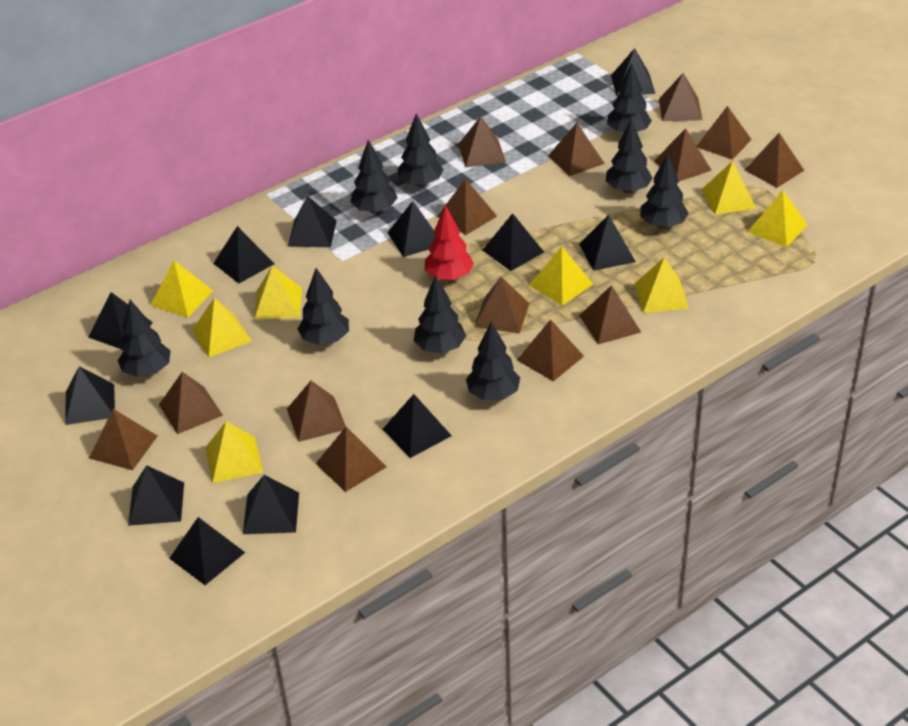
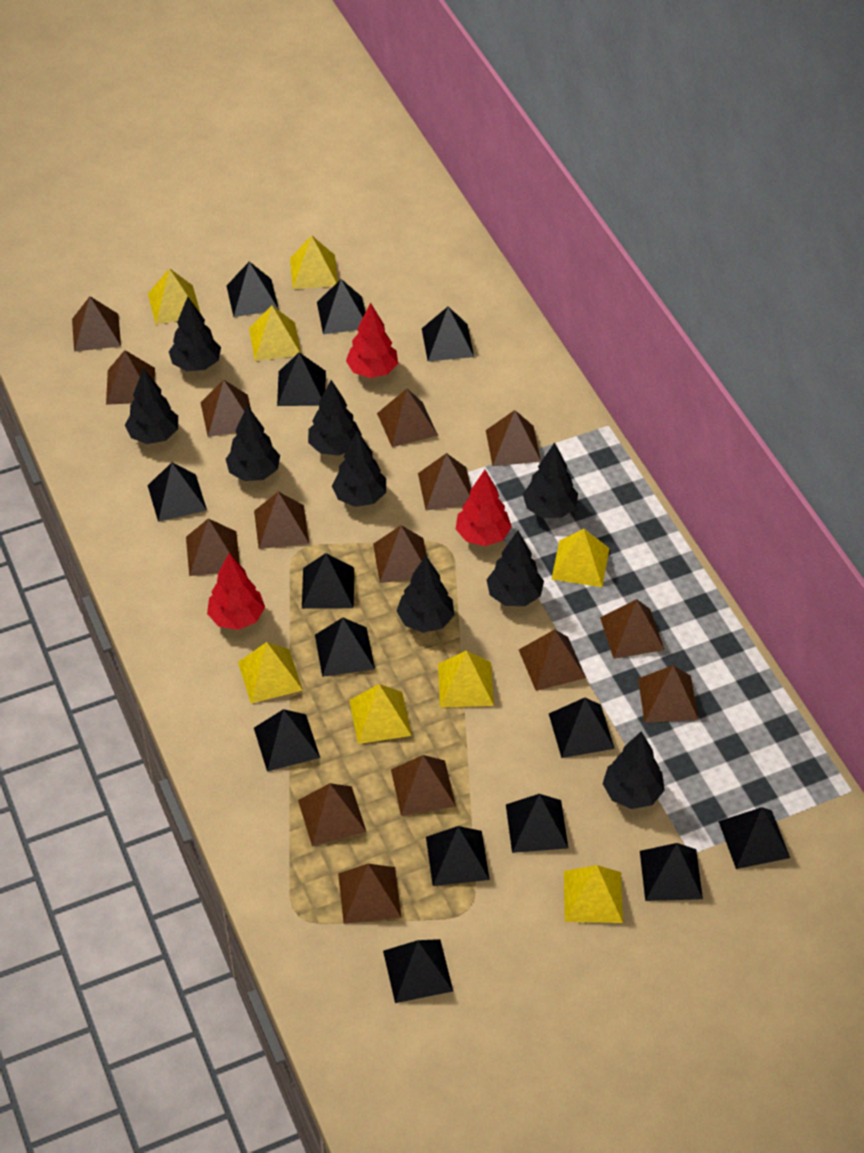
black pyramid: [65,366,115,425] [88,292,153,349] [128,465,184,526] [169,517,245,585] [213,226,274,284] [243,475,299,534] [288,196,337,247] [383,394,452,458] [387,201,435,257] [483,213,544,271] [579,215,636,271] [611,48,655,97] = 12 -> [147,462,207,522] [227,262,279,317] [254,709,320,772] [277,352,326,406] [302,553,354,609] [315,618,375,677] [317,279,365,334] [383,939,453,1003] [422,307,474,362] [426,826,490,886] [506,794,568,853] [549,698,615,758] [640,843,703,901] [718,807,790,869] = 14
brown pyramid: [89,409,157,470] [159,372,223,434] [287,381,346,442] [315,427,386,492] [437,179,497,235] [458,116,506,167] [474,277,529,333] [517,319,584,381] [548,123,605,176] [579,285,641,344] [654,128,712,181] [659,73,702,121] [697,106,752,160] [745,133,804,188] = 14 -> [72,296,121,352] [106,350,155,405] [186,518,240,576] [200,380,251,437] [254,492,309,549] [298,783,366,846] [338,864,401,924] [373,525,427,583] [377,389,438,447] [391,755,456,816] [418,453,471,510] [486,410,541,466] [519,630,586,691] [600,599,664,659] [638,665,698,723] = 15
red tree: [425,205,474,281] = 1 -> [207,553,265,630] [346,302,398,378] [456,470,512,546] = 3

